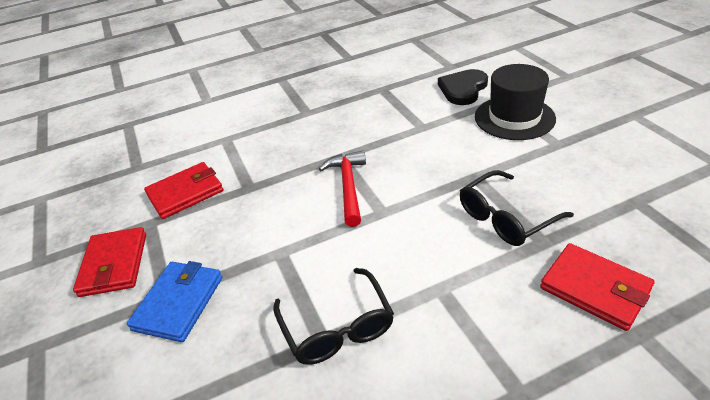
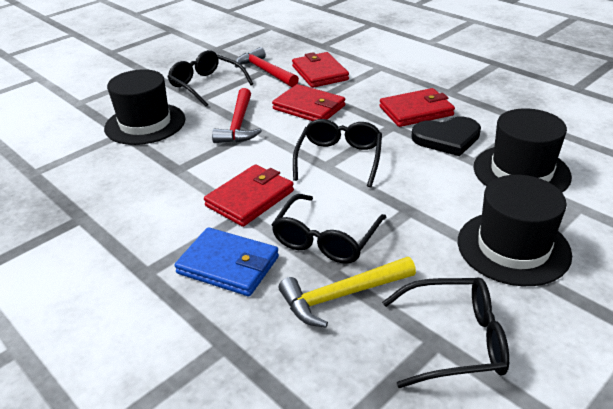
black glasses: [273,268,394,365] [460,170,574,246] = 2 -> [167,50,253,107] [271,194,386,264] [293,119,382,188] [382,277,509,388] = 4
black hat: [475,64,556,140] = 1 -> [104,69,186,145] [458,175,572,286] [473,109,572,193] = 3
red hammer: [319,150,366,227] = 1 -> [212,88,262,143] [235,47,299,87] = 2
red wallet: [73,227,146,297] [144,162,223,219] [540,243,654,331] = 3 -> [204,164,294,227] [272,84,345,121] [292,52,349,88] [379,88,455,127] = 4
yellow hammer: none = 0 -> [279,257,416,327] = 1

